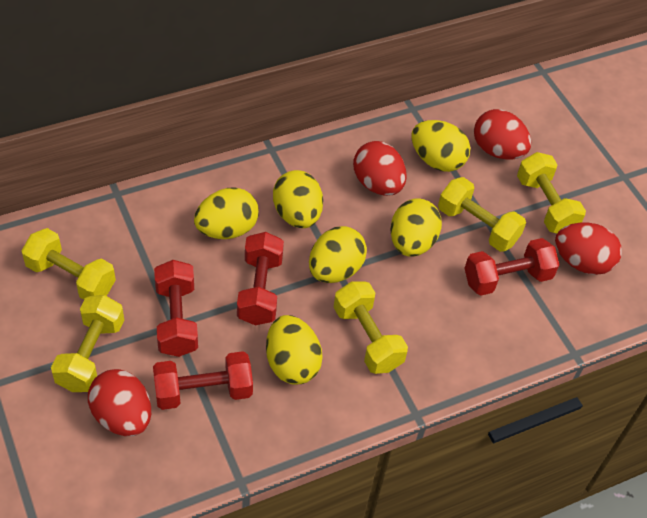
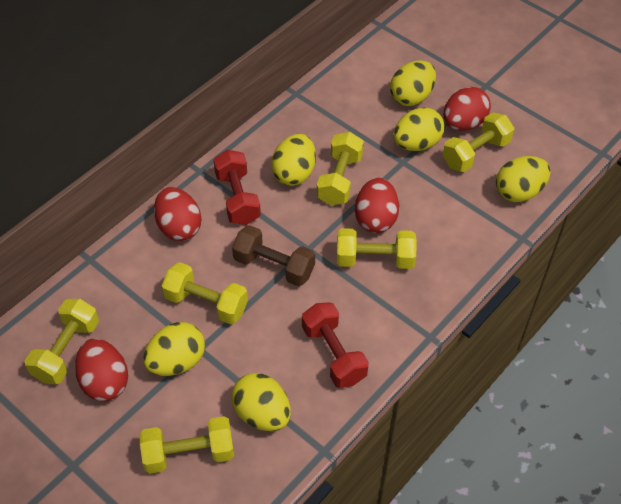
brown dumbbell: none = 0 -> [232,225,315,286] = 1
red dumbbell: [153,351,253,410] [154,260,198,357] [237,232,284,325] [465,238,559,296] = 4 -> [213,150,261,225] [302,302,369,388] = 2
yellow dumbbell: [21,228,116,300] [51,295,124,392] [333,281,408,374] [438,177,526,252] [517,152,586,233] = 5 -> [25,299,99,384] [140,416,234,474] [162,262,248,325] [317,132,364,205] [337,228,417,269] [443,112,514,172] = 6

